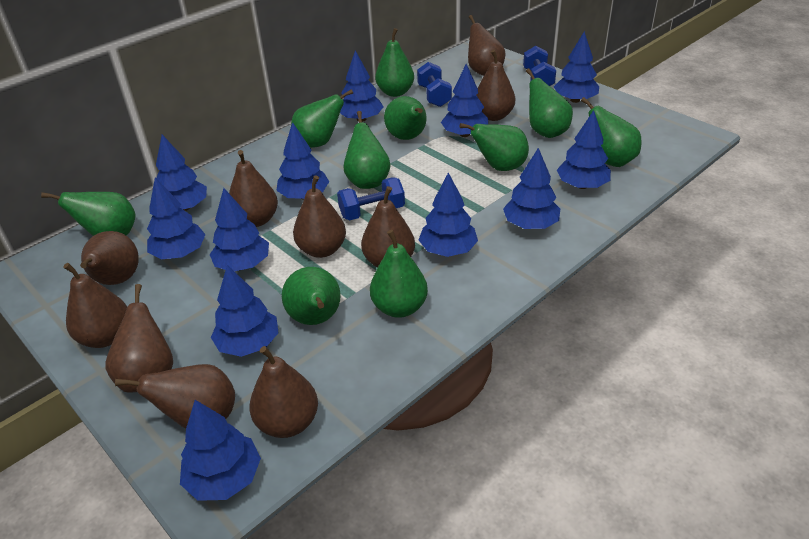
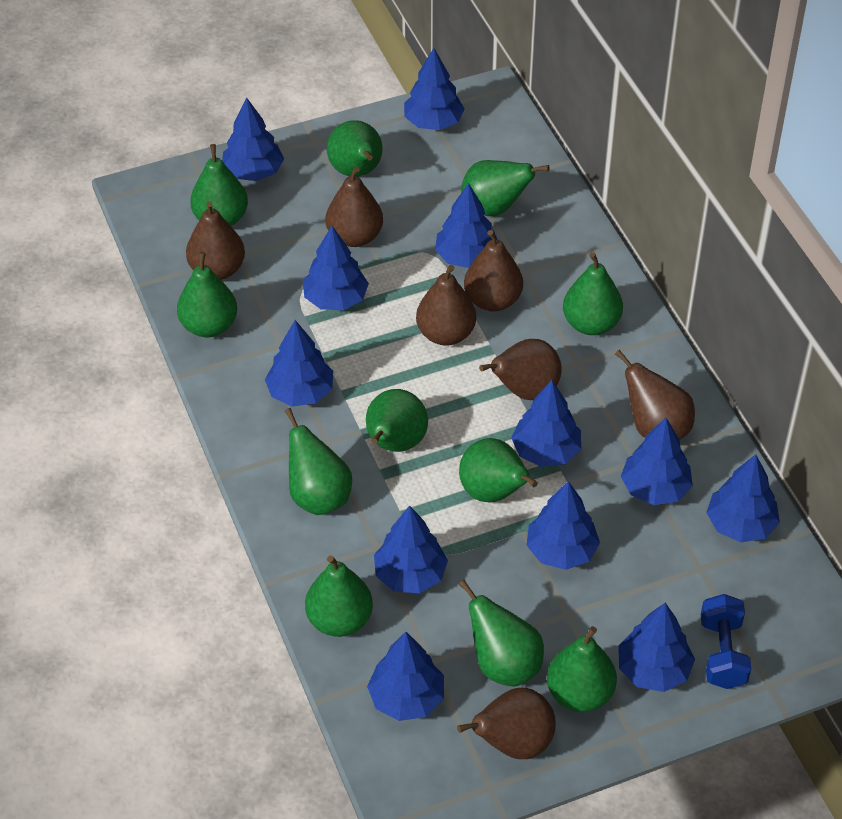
blue dumbbell: [337,177,405,221] [417,62,452,107] [523,46,556,86] = 3 -> [701,594,751,689] = 1
brown pear: [63,263,127,348] [80,231,139,285] [106,284,173,393] [115,364,235,429] [229,150,278,227] [249,346,318,438] [293,175,346,258] [361,186,415,268] [468,15,505,76] [476,50,515,121] = 10 -> [186,201,245,280] [326,167,383,247] [416,265,476,346] [457,688,556,759] [464,230,523,312] [479,339,562,400] [615,350,695,440] = 7
green pear: [41,192,136,236] [282,267,341,325] [291,89,354,148] [343,111,391,189] [370,230,428,318] [375,28,414,97] [384,96,427,140] [460,123,529,171] [526,68,573,138] [581,97,642,167] = 10 -> [177,252,237,337] [190,144,248,226] [285,408,352,515] [305,555,373,637] [327,120,383,177] [366,389,428,452] [459,438,538,503] [459,580,544,687] [461,160,550,216] [547,626,617,712] [563,252,623,335] = 11

